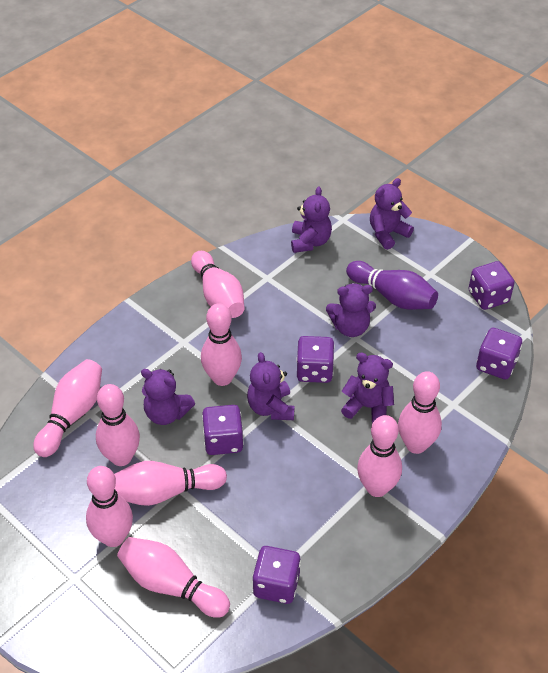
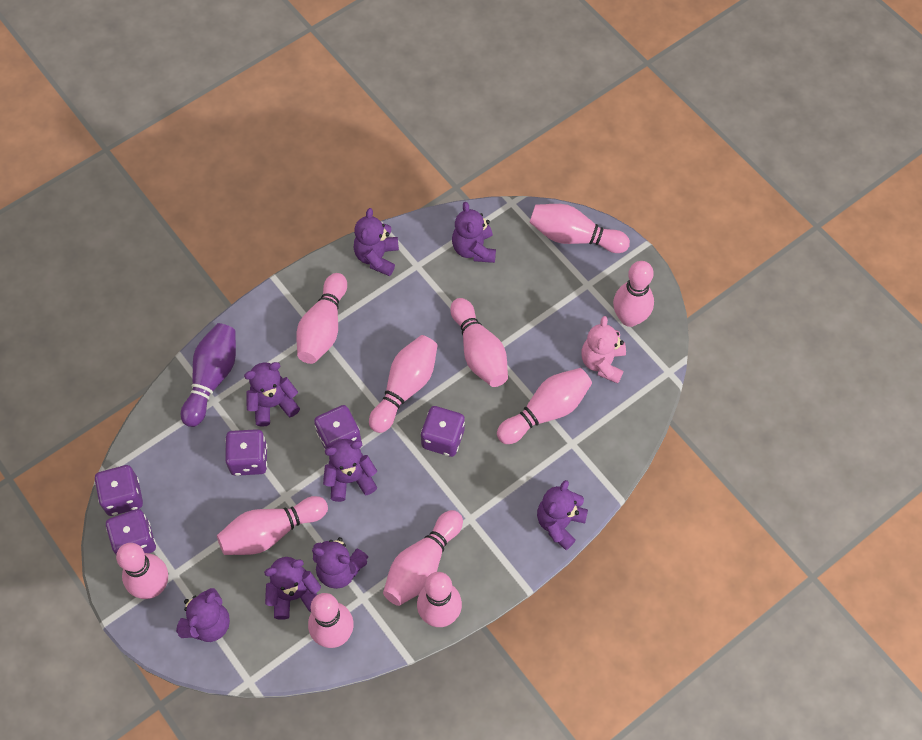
pink bowling pin: [33,359,102,457] [86,466,133,547] [96,384,140,466] [114,461,227,506] [117,537,230,618] [191,251,245,318] [201,303,242,386] [357,415,402,497] [398,371,442,454] = 9 -> [116,543,168,599] [217,496,328,555] [296,273,347,364] [308,593,354,648] [369,335,438,433] [383,510,463,606] [417,572,462,627] [450,298,508,387] [497,368,592,444] [529,204,630,253] [613,261,654,327] = 11
pink teddy bear: none = 0 -> [581,316,626,383] = 1
purple teddy bear: [141,369,195,425] [247,352,295,420] [291,187,332,253] [326,283,376,337] [341,353,394,423] [370,178,414,250] = 6 -> [176,588,230,642] [244,362,300,427] [264,557,321,620] [312,537,368,589] [323,439,377,502] [354,208,399,276] [452,202,496,263] [537,480,588,550] = 8

